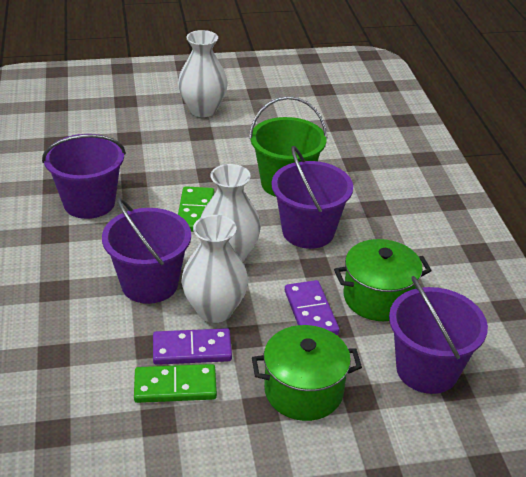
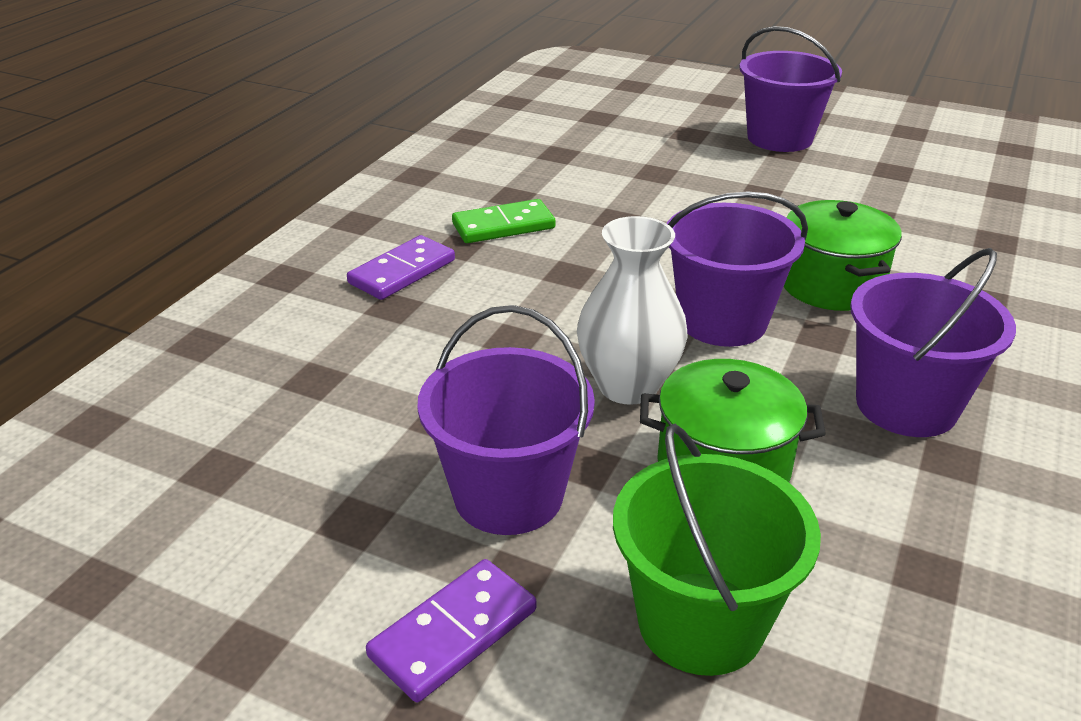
green domino: [134,364,217,403] [178,186,214,232] = 2 -> [452,199,556,243] = 1
white vase: [178,30,228,117] [182,215,248,323] [201,164,261,262] = 3 -> [577,216,688,405] = 1

